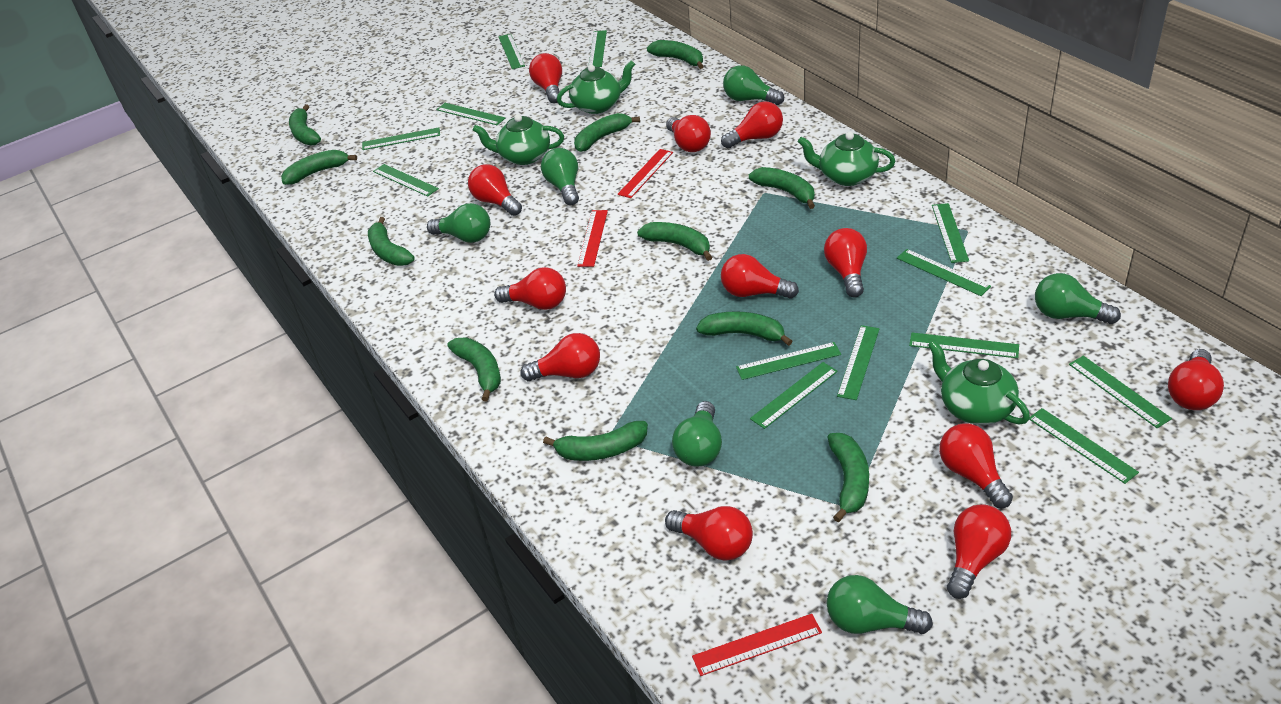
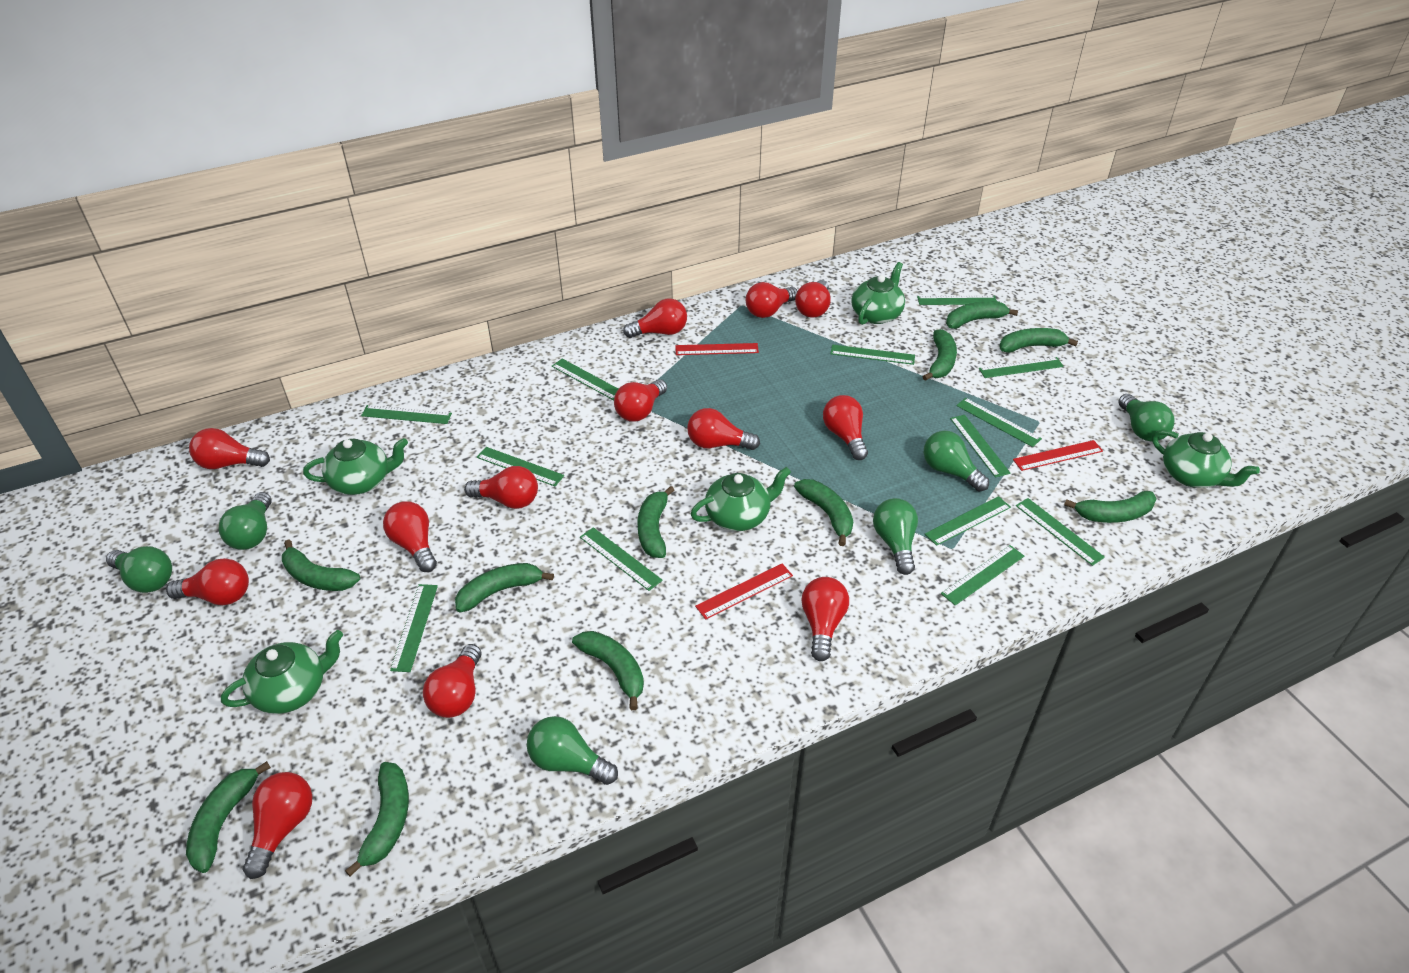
green teapot: [473,114,564,165] [557,60,635,114] [798,132,895,186] [928,340,1030,425] = 4 -> [221,630,343,714] [303,438,408,495] [691,467,791,531] [851,262,905,325] [1152,430,1260,488] = 5
red light bulb: [468,164,522,216] [494,267,566,310] [521,333,600,381] [529,53,562,103] [665,506,753,561] [666,115,711,152] [721,101,783,148] [721,254,799,299] [824,228,867,297] [939,424,1013,508] [947,504,1011,599] [1168,349,1224,410] = 12 -> [166,558,249,605] [189,428,270,469] [243,772,312,879] [383,501,437,572] [423,644,481,718] [464,466,538,509] [614,379,667,422] [623,299,687,338] [687,408,760,450] [746,282,798,318] [795,280,831,318] [801,577,849,661] [823,395,868,460] = 13

